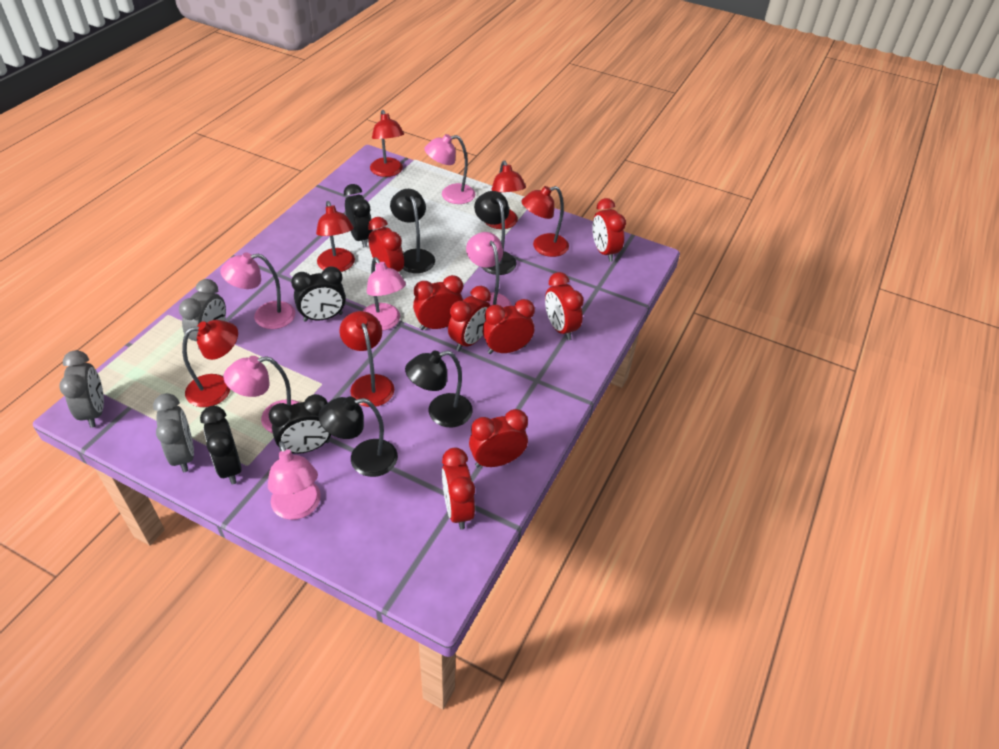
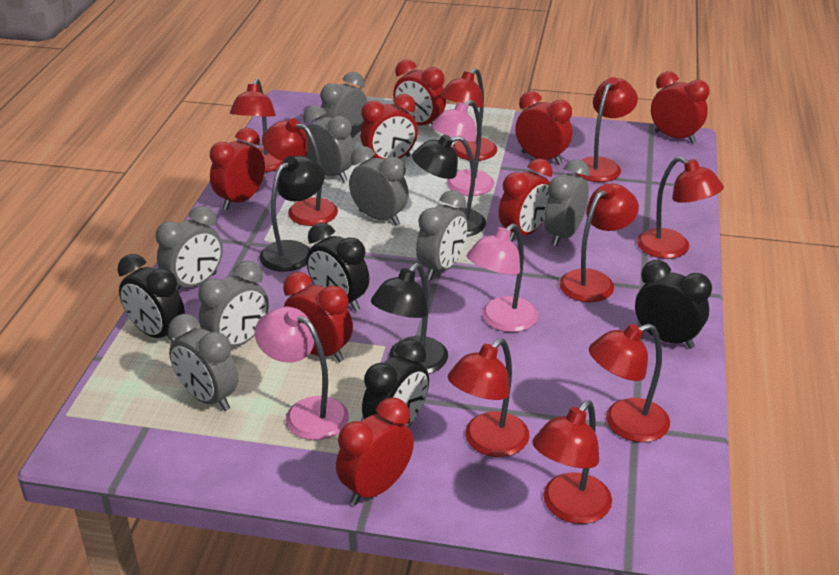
black lamp: [318,397,398,477] [390,189,435,273] [405,351,473,427] [474,191,516,275] = 4 -> [259,156,325,272] [371,263,448,374] [412,135,486,237] = 3
grey clock: [59,350,104,428] [153,393,194,472] [179,279,226,350] = 3 -> [156,206,223,292] [168,314,238,411] [198,261,269,347] [303,105,355,182] [319,72,367,138] [349,146,409,225] [416,190,468,280] [544,159,590,246] = 8
pink lamp: [220,253,295,329] [224,356,300,433] [268,441,321,520] [363,257,406,331] [424,134,475,204] [466,232,511,307] = 6 -> [255,306,349,440] [431,100,495,196] [467,223,538,332] = 3
red lamp: [182,320,238,407] [316,201,355,272] [339,311,394,407] [370,110,404,177] [486,160,526,229] [521,186,569,257] = 6 -> [230,79,284,172] [262,118,338,226] [440,68,497,161] [448,338,529,457] [532,401,612,524] [560,184,639,302] [576,77,638,182] [589,324,670,442] [637,156,724,259] = 9

